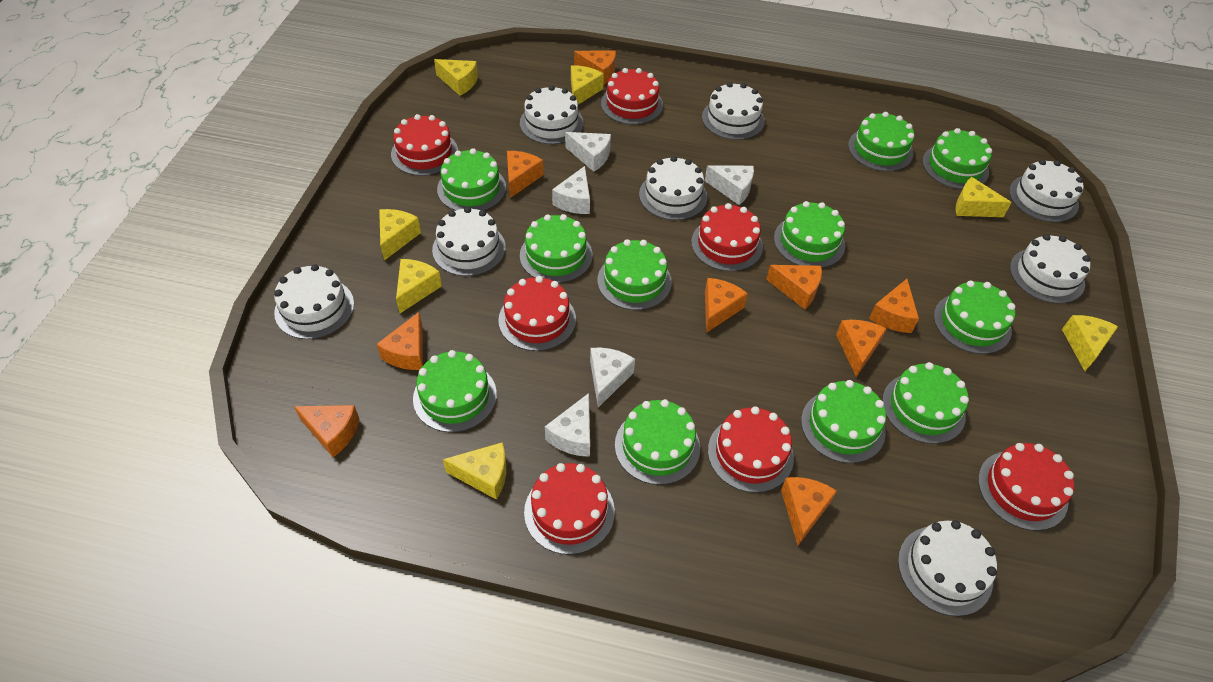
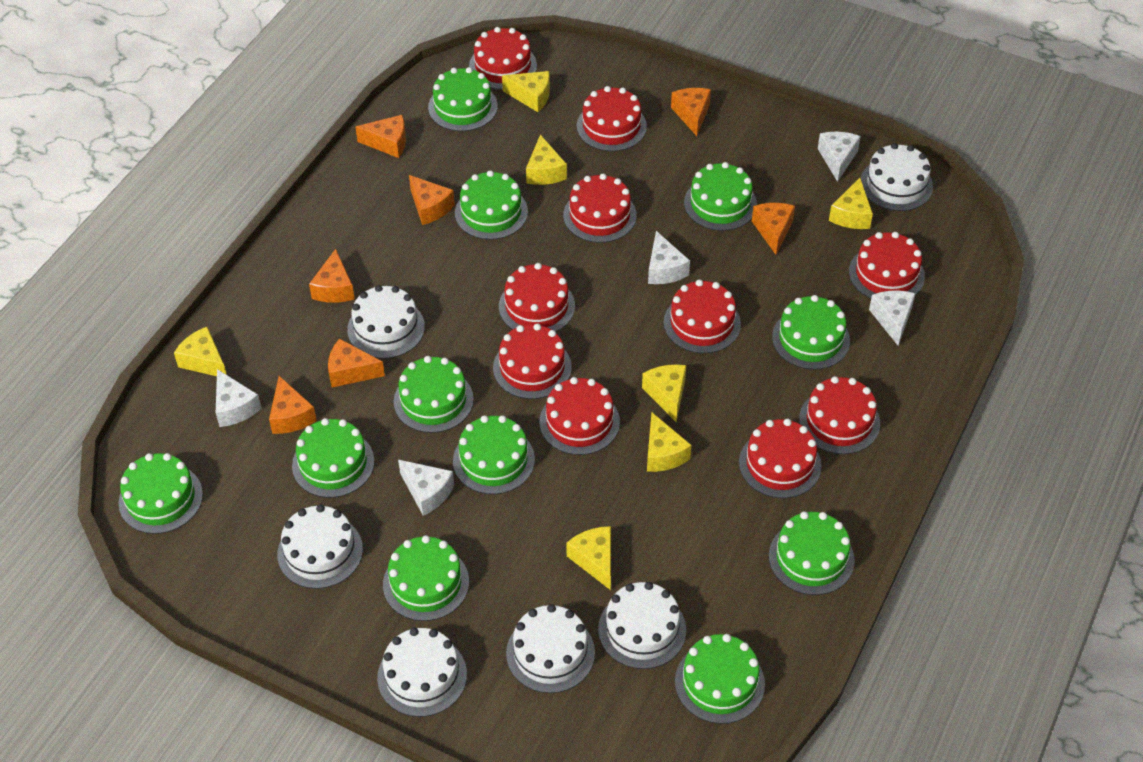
orange cheese: [294,405,359,457] [377,312,423,370] [507,151,543,198] [574,50,616,85] [705,278,748,333] [766,265,822,309] [781,477,837,545] [836,320,887,377] [869,279,919,333] = 9 -> [269,376,317,434] [309,249,355,303] [328,338,385,388] [356,115,406,158] [409,175,455,225] [671,88,711,136] [752,203,795,255] = 7
red cake: [391,114,458,176] [498,276,576,351] [524,463,615,555] [601,68,663,125] [691,203,763,271] [708,406,794,493] [978,443,1074,531] = 7 -> [469,27,537,90] [493,323,572,399] [499,263,575,332] [539,377,620,455] [563,173,637,243] [577,86,647,152] [664,280,741,354] [739,419,821,498] [799,376,880,454] [849,232,925,299] = 10
white cake: [274,264,354,339] [432,207,506,276] [520,85,584,144] [639,156,707,220] [702,82,765,140] [898,520,997,616] [1009,159,1084,222] [1010,234,1090,304] = 8 -> [277,504,363,589] [347,285,425,359] [377,627,467,717] [506,604,595,693] [598,582,686,669] [861,143,933,211] = 6

